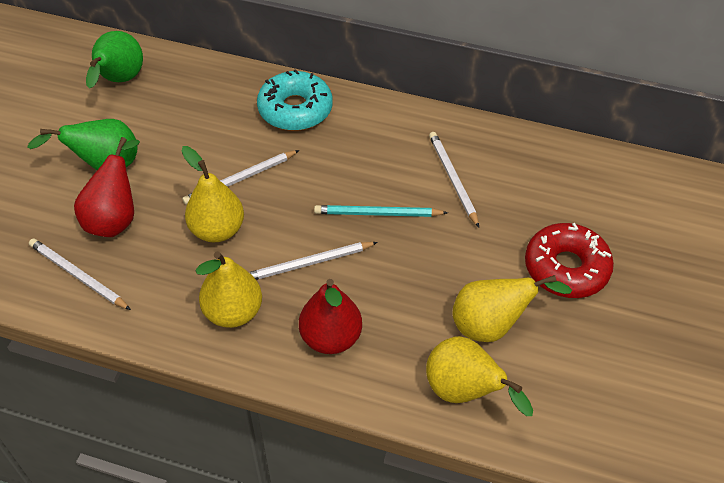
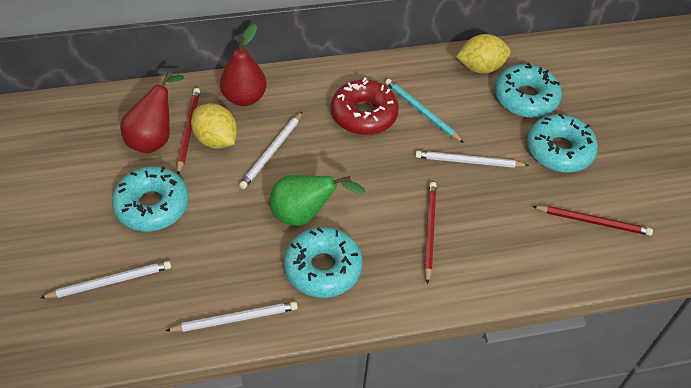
green pear: [27,119,138,170] [86,31,143,89] = 2 -> [269,175,366,226] = 1
red pencil: none = 0 -> [177,88,200,175] [424,182,437,284] [532,206,653,236] = 3
turquoise donut: [257,69,332,131] = 1 -> [112,167,189,231] [284,227,362,298] [495,63,562,118] [527,114,598,172] = 4
yellow lemon: none = 0 -> [191,103,237,149] [456,34,511,74] = 2
yellow pear: [182,146,244,242] [196,251,262,328] [426,336,533,416] [452,275,572,342] = 4 -> none = 0

